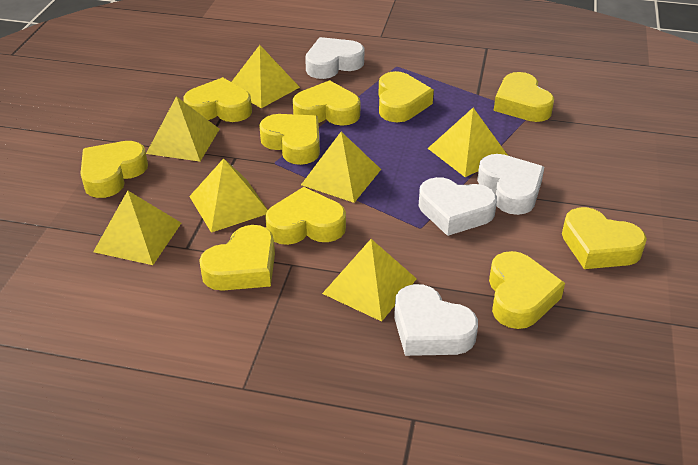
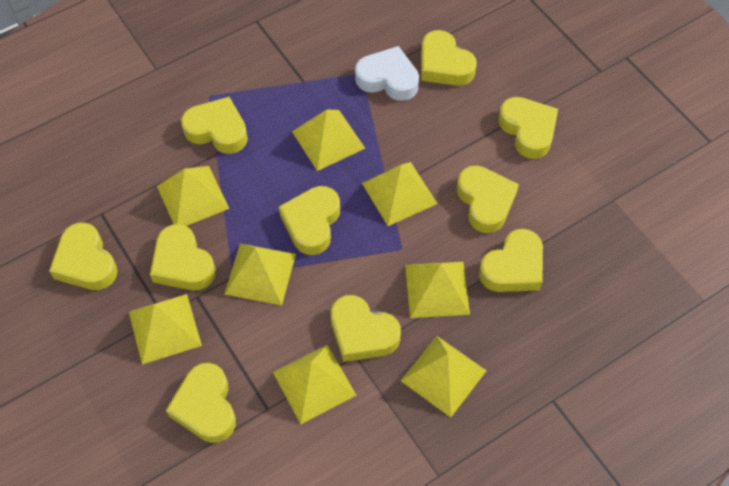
white heart: [305,37,364,79] [394,284,478,356] [419,177,497,236] [477,154,544,215] = 4 -> [355,46,419,101] = 1
yellow pyramid: [93,191,181,265] [146,96,220,162] [189,158,268,233] [232,45,300,108] [301,132,381,203] [322,239,417,322] [427,108,508,177] = 7 -> [129,294,202,364] [157,166,229,226] [224,244,296,305] [273,345,356,424] [292,110,365,171] [362,162,438,226] [400,336,487,417] [405,262,470,318] = 8

